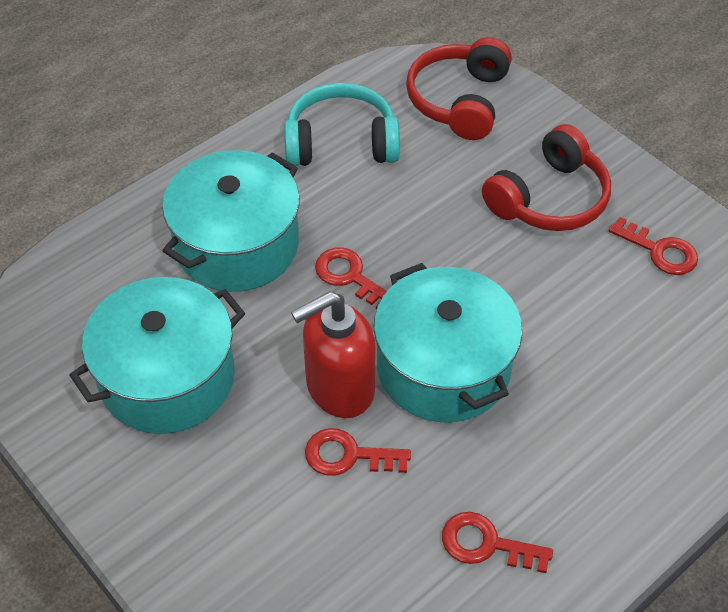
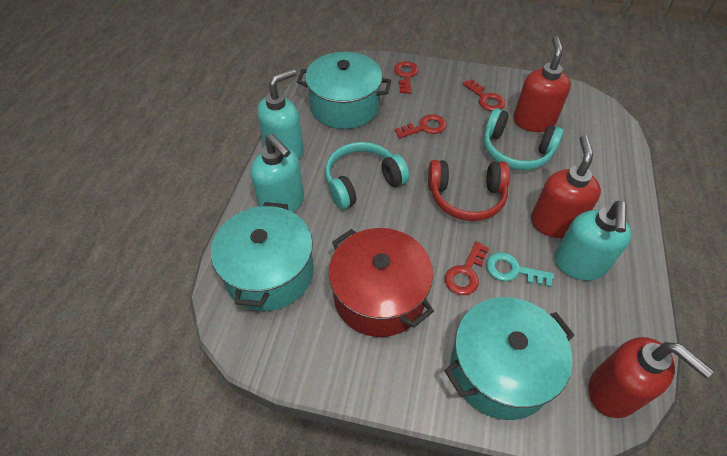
red headphones: [406,37,512,140] [482,124,611,231] = 2 -> [428,160,510,221] = 1
red pot: none = 0 -> [329,228,434,337] = 1
red soap dispenser: [291,291,376,418] = 1 -> [514,36,571,132] [531,135,601,238] [589,337,714,418] = 3
turquoise headphones: [284,83,400,166] = 1 -> [325,142,409,209] [484,108,564,170] = 2
turquoise key: none = 0 -> [486,252,554,287] = 1
turquoise soap dispenser: none = 0 -> [251,134,304,212] [257,69,304,159] [554,201,632,281] = 3

